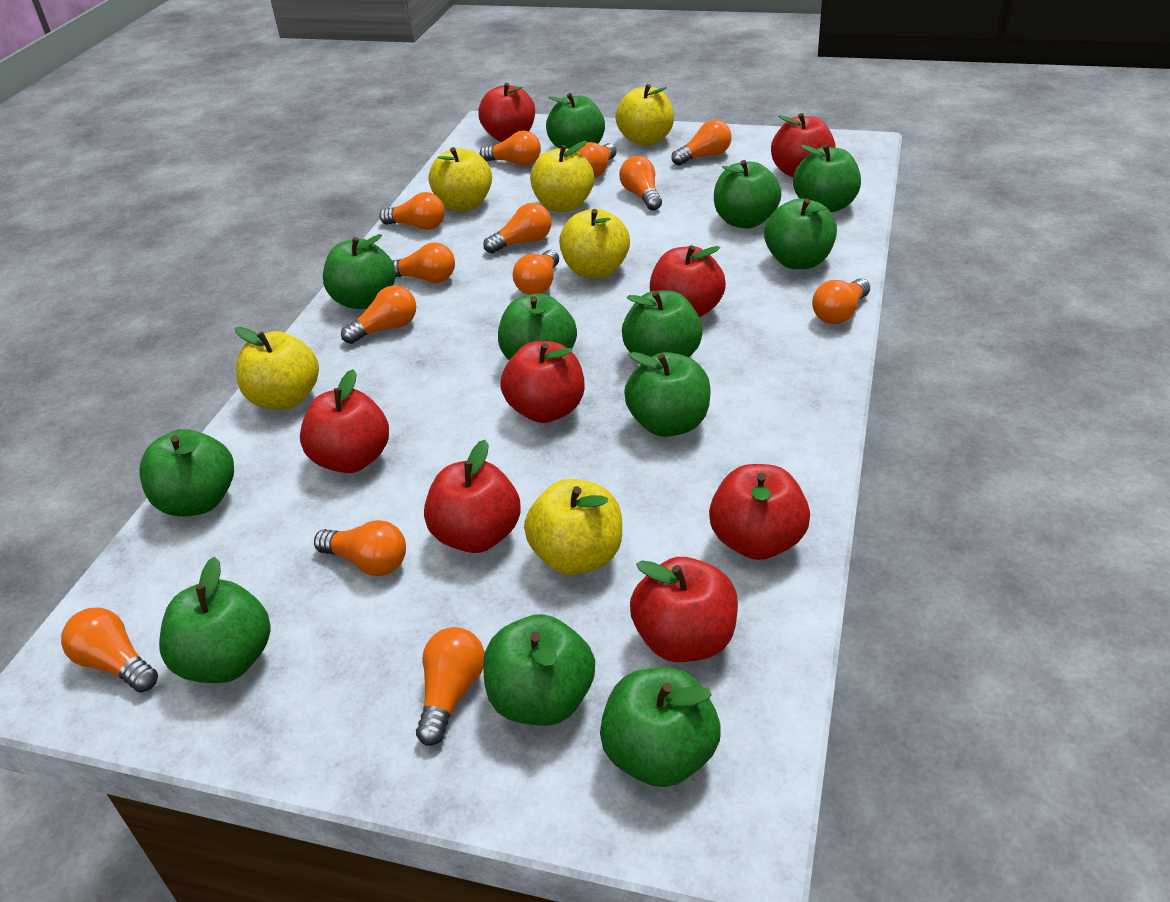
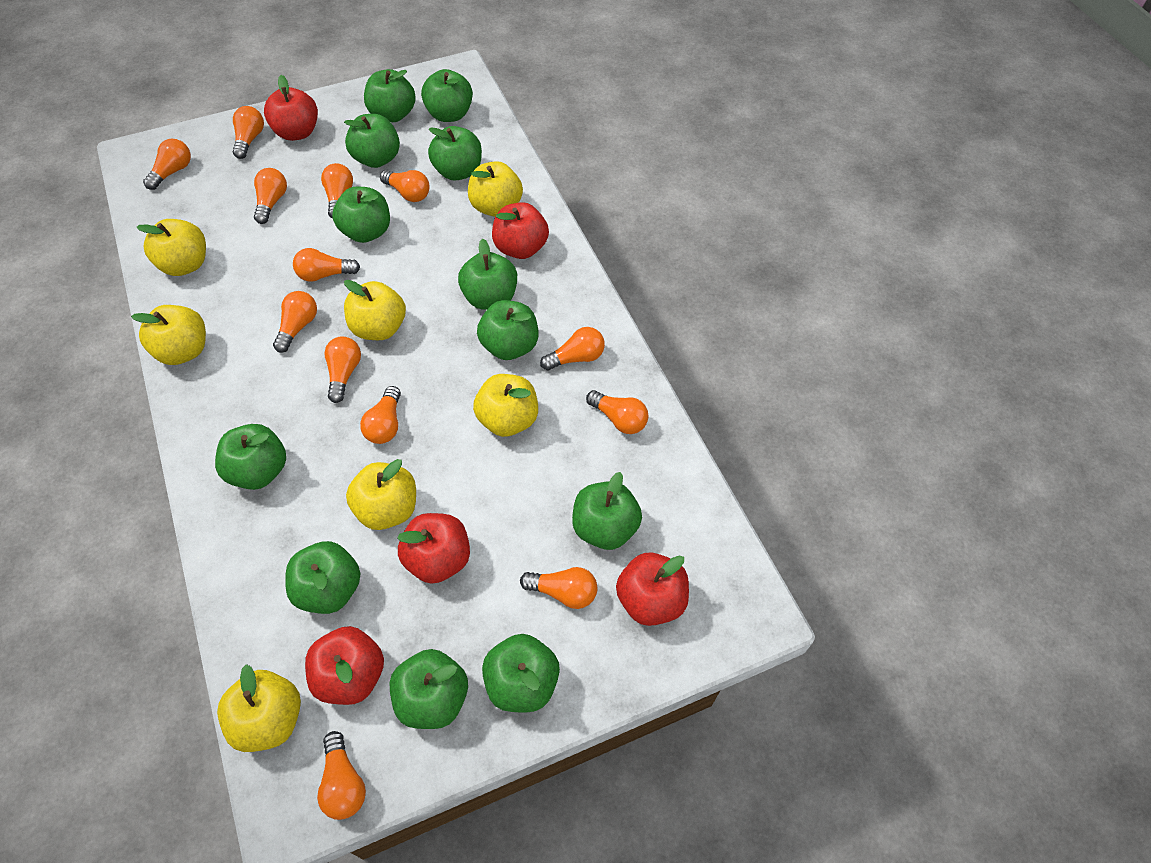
red apple: [300,369,389,473] [424,440,521,553] [478,83,535,142] [500,341,584,423] [630,557,738,662] [650,245,726,317] [709,464,810,560] [771,113,836,177] = 8 -> [264,75,318,141] [305,626,384,705] [397,513,470,584] [492,202,549,259] [616,552,689,626] = 5
yellow apple: [235,327,319,410] [429,147,492,211] [524,479,622,575] [530,141,594,212] [559,209,630,279] [615,84,674,146] = 6 -> [131,305,206,365] [137,219,206,276] [217,664,301,752] [344,280,406,340] [346,459,416,530] [468,161,523,217] [473,374,538,437] = 7

